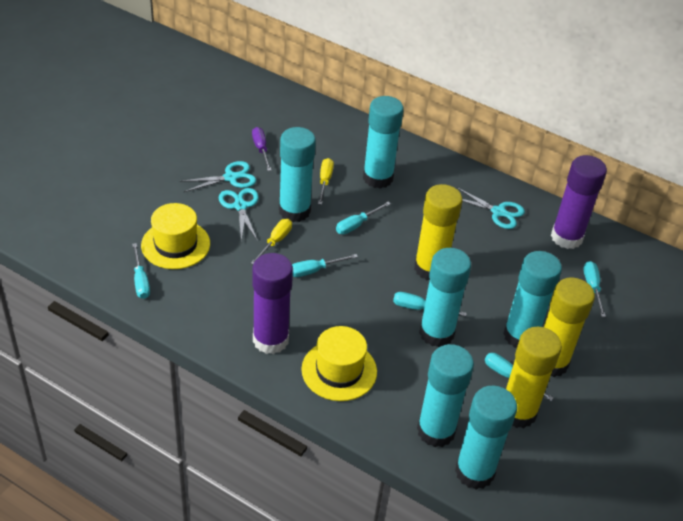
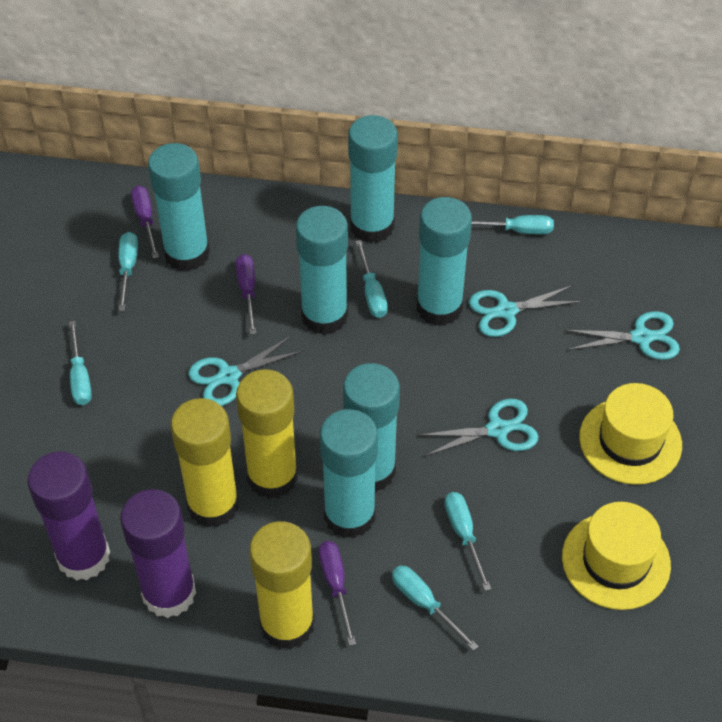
purple screwdriver: [252,127,272,171] = 1 -> [131,185,159,258] [236,254,256,334] [319,541,356,646] = 3
turquoise scissors: [180,161,256,192] [218,188,259,241] [456,187,525,229] = 3 -> [189,336,303,406] [417,399,539,457] [469,285,582,337] [564,311,680,360] = 4
yellow screwdriver: [251,219,292,264] [318,158,334,205] = 2 -> none = 0

